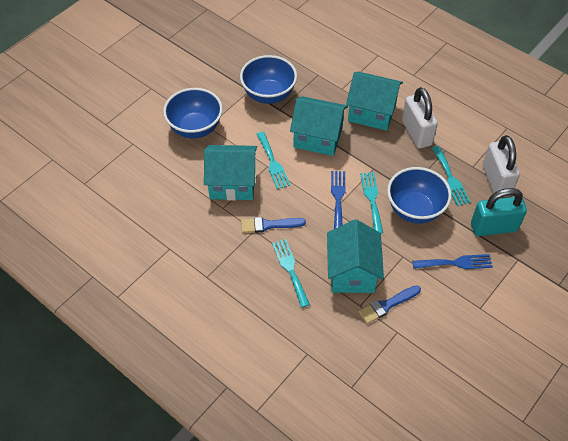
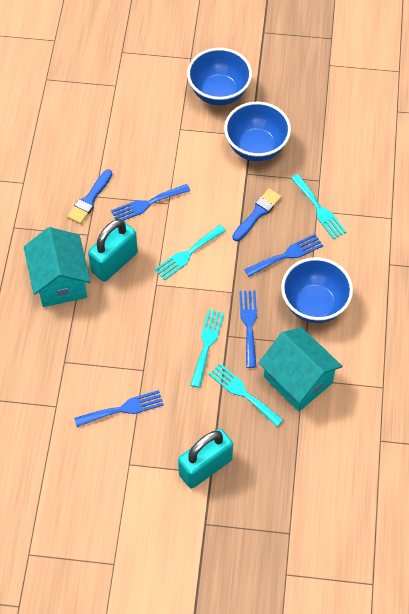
blue fork: [331,171,345,229] [412,254,493,269] = 2 -> [74,390,164,427] [111,184,190,221] [239,291,257,368] [244,234,323,277] = 4
turquoise house: [204,145,257,200] [290,96,348,156] [327,219,384,293] [346,72,403,131] = 4 -> [24,227,91,307] [259,327,342,412] = 2
turquoise padlock: [471,188,527,236] = 1 -> [88,219,138,282] [178,429,233,489] = 2
white padlock: [402,87,438,148] [483,135,520,197] = 2 -> none = 0

